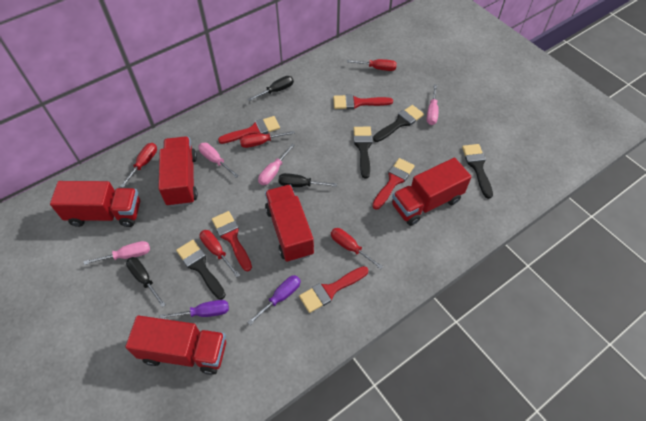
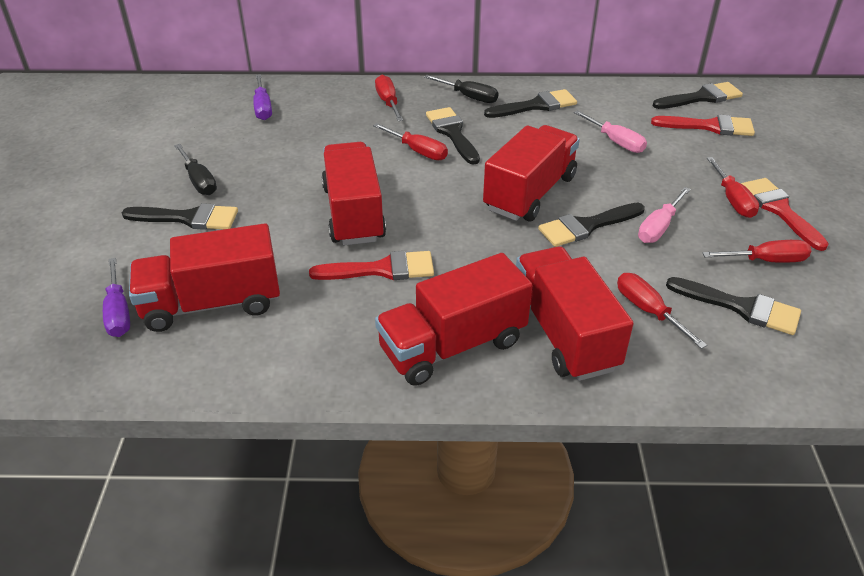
black brush: [176,240,226,300] [354,127,373,178] [373,105,424,142] [462,144,493,199] = 4 -> [122,203,238,230] [426,107,480,165] [484,89,577,118] [538,203,645,247] [653,82,743,109] [666,277,801,335] = 6
black screwdriver: [126,257,166,307] [247,76,294,101] [278,173,337,187] = 3 -> [174,144,217,195] [424,75,499,103] = 2
pink screwdriver: [84,241,150,265] [198,143,239,178] [258,144,295,185] [427,85,439,125] = 4 -> [574,110,647,153] [638,187,691,243] = 2
red brush: [212,211,252,271] [218,116,280,144] [299,266,368,313] [333,94,393,109] [372,158,415,209] = 5 -> [309,251,434,280] [651,115,755,136] [741,178,829,251] = 3

